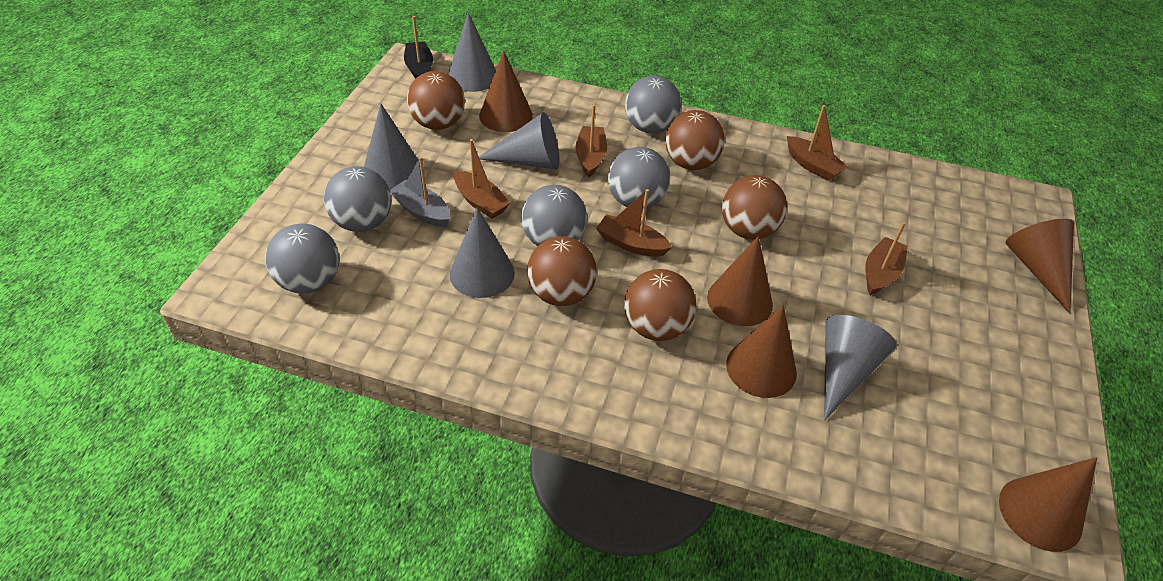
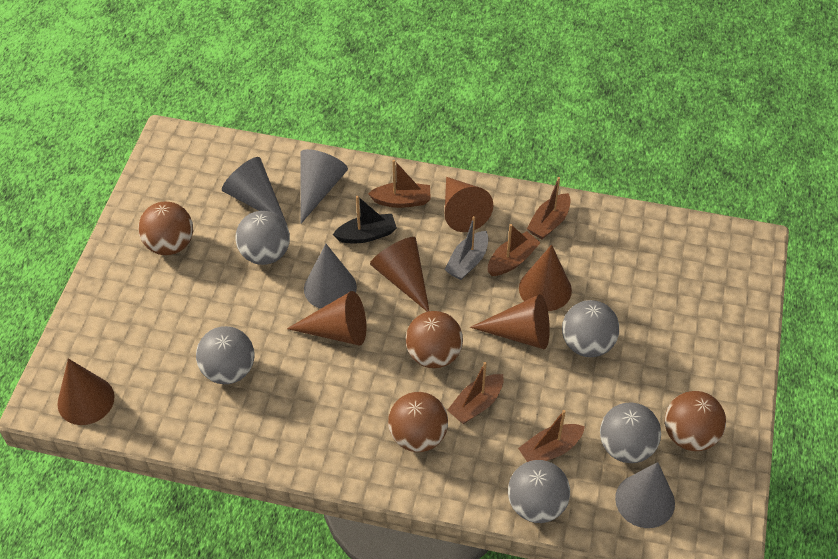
brown ball: [407,71,465,130] [527,236,597,306] [624,269,697,341] [665,110,725,170] [722,175,787,240] = 5 -> [138,202,193,255] [388,392,448,452] [406,311,463,368] [665,391,726,451] = 4
brown cone: [479,50,533,132] [707,236,773,326] [726,305,797,398] [999,457,1097,552] [1005,219,1074,314] = 5 -> [57,358,115,425] [287,291,366,346] [370,237,429,312] [445,177,493,232] [470,294,550,349] [519,245,572,311] = 6
grey cone: [364,103,418,189] [448,13,496,92] [450,207,515,298] [479,112,560,169] [824,315,896,421] = 5 -> [222,157,287,225] [300,149,348,224] [304,244,357,309] [615,462,675,528] = 4

